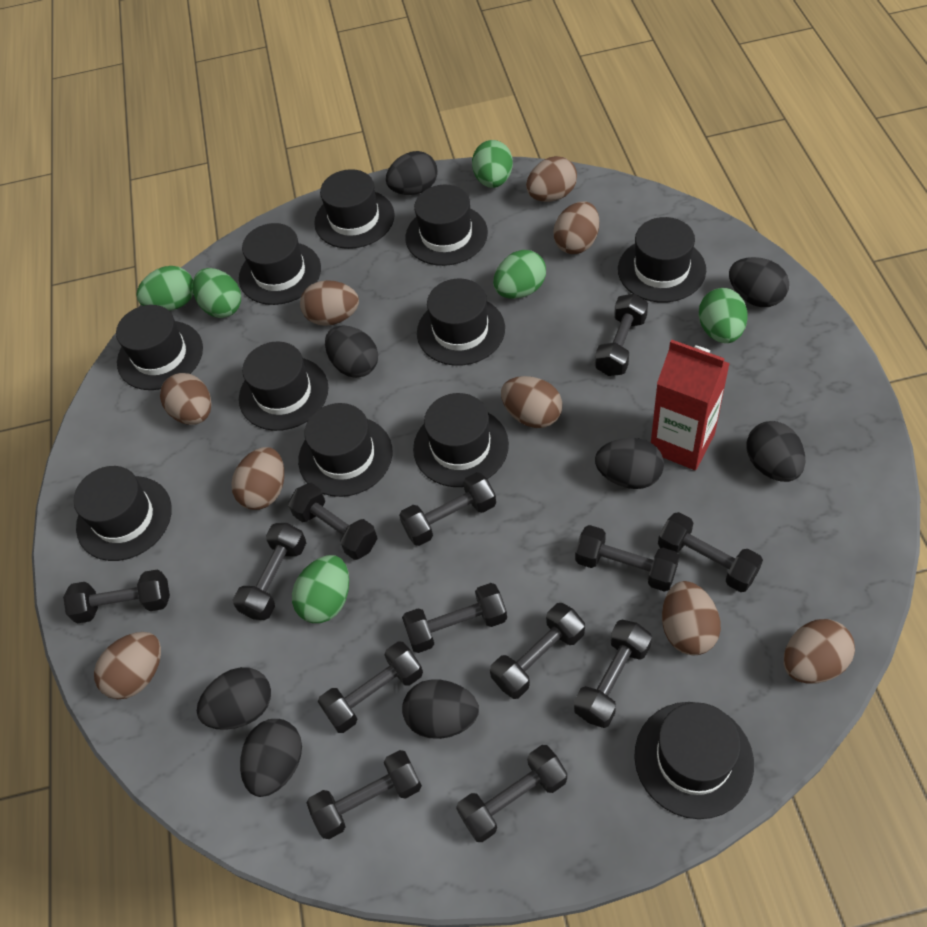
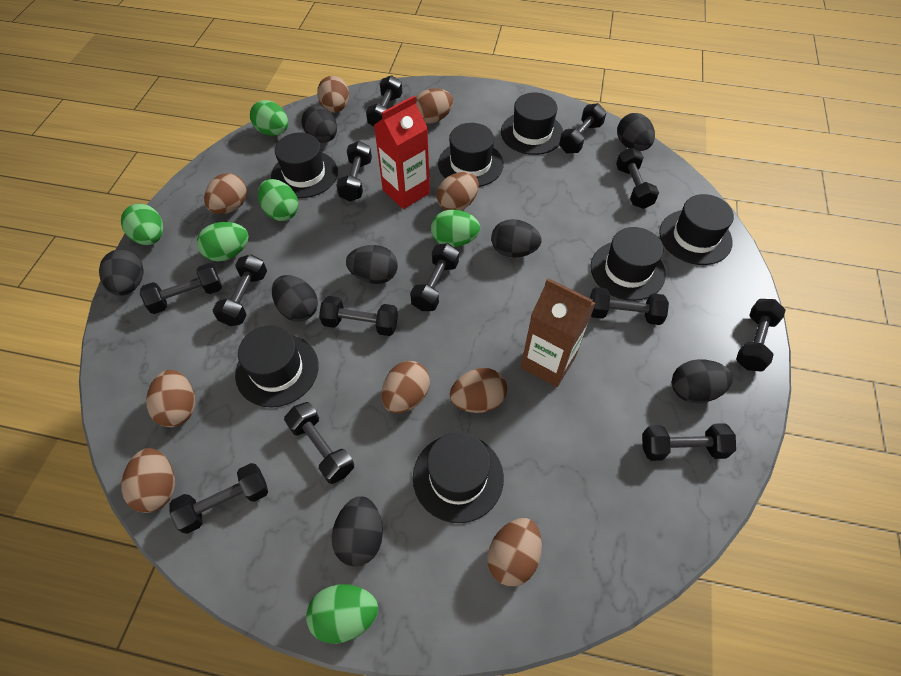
black hat: [74,466,172,561] [116,305,203,390] [239,223,321,305] [239,341,329,431] [298,403,393,497] [314,169,395,249] [405,185,488,266] [413,393,509,487] [417,279,505,366] [618,217,706,303] [634,702,754,819] = 11 -> [235,325,319,407] [271,133,338,198] [413,432,504,523] [438,123,504,187] [501,93,563,155] [590,227,666,301] [659,194,734,265] = 7
brown carton: none = 0 -> [521,278,596,387] = 1

